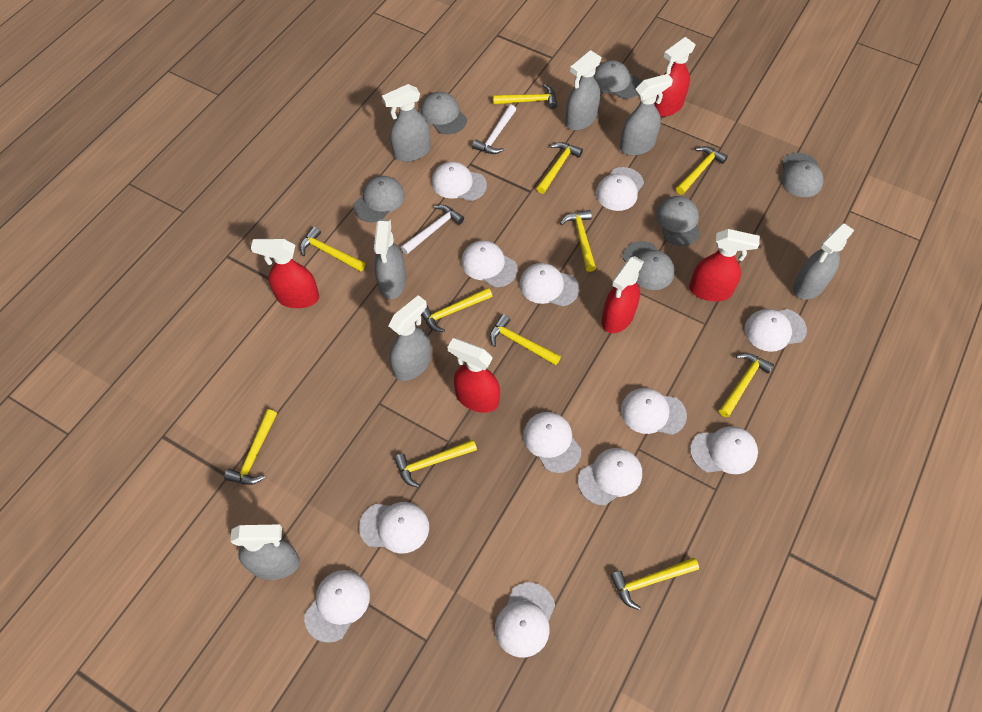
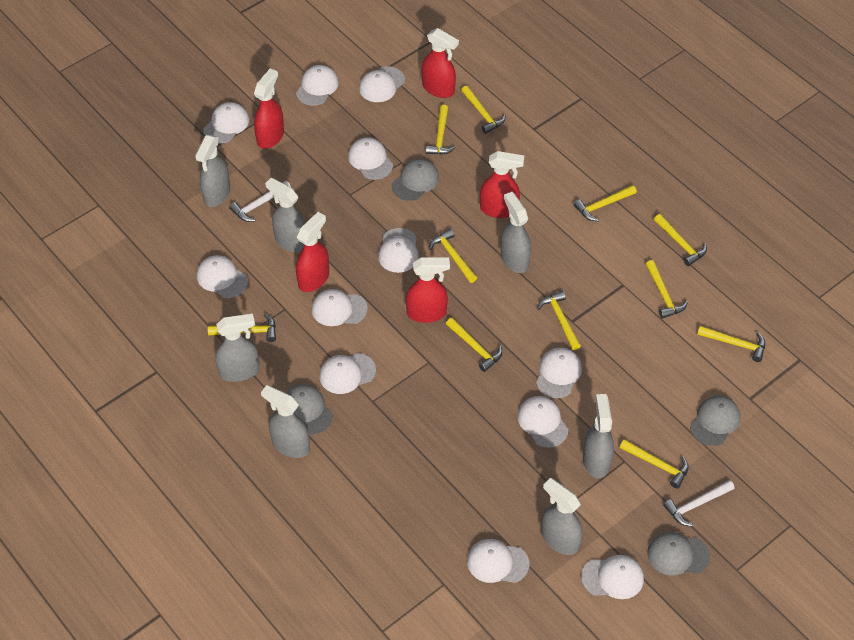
grey cap: [353,176,404,222] [420,92,467,135] [594,60,642,99] [623,241,675,290] [656,196,700,246] [781,153,824,197] = 6 -> [287,384,332,435] [392,159,439,201] [647,532,710,576] [690,395,740,446] = 4

